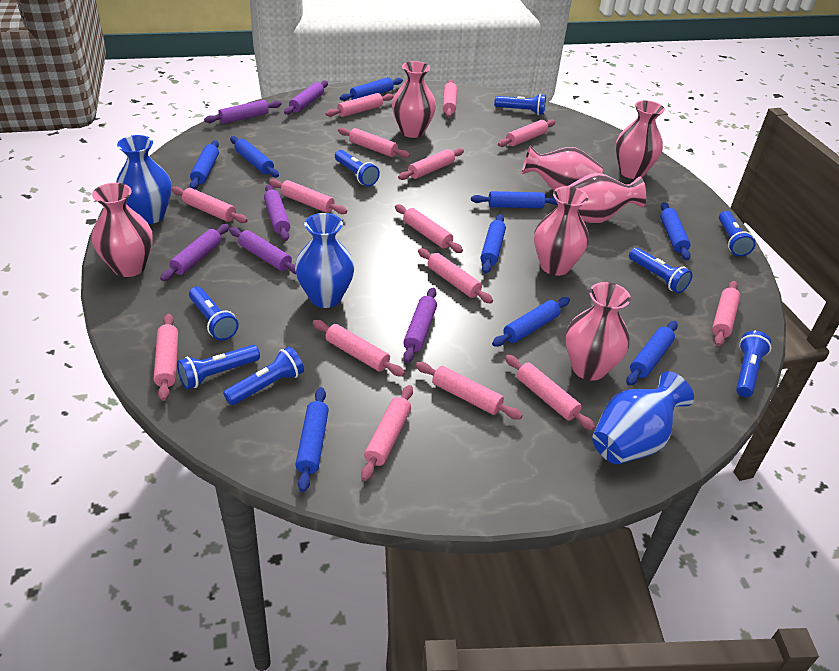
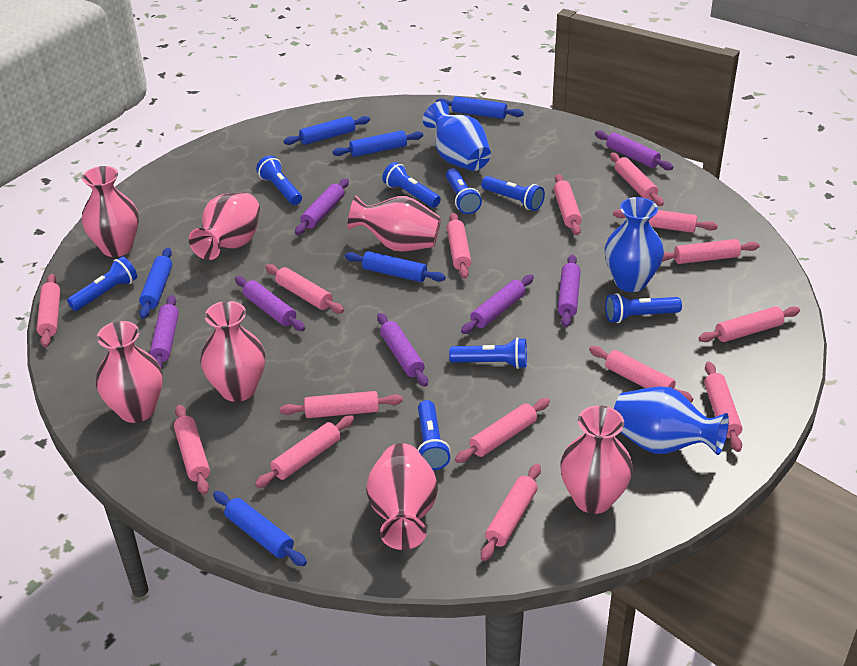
blue rolling pin: [190,140,219,189] [230,136,279,177] [295,387,329,492] [340,77,403,101] [471,191,558,208] [480,214,506,274] [492,297,570,347] [626,321,678,386] [660,202,691,260] = 9 -> [139,248,172,319] [213,491,307,566] [283,116,370,145] [332,130,423,157] [345,251,446,282] [436,96,524,119] = 6
purple rolling pin: [160,224,229,281] [204,100,282,124] [229,227,296,274] [264,184,290,241] [284,81,328,115] [403,287,437,363] = 6 -> [150,295,179,369] [235,276,305,331] [295,178,349,235] [377,313,428,387] [461,275,534,334] [558,255,581,327] [595,130,673,170] = 7

